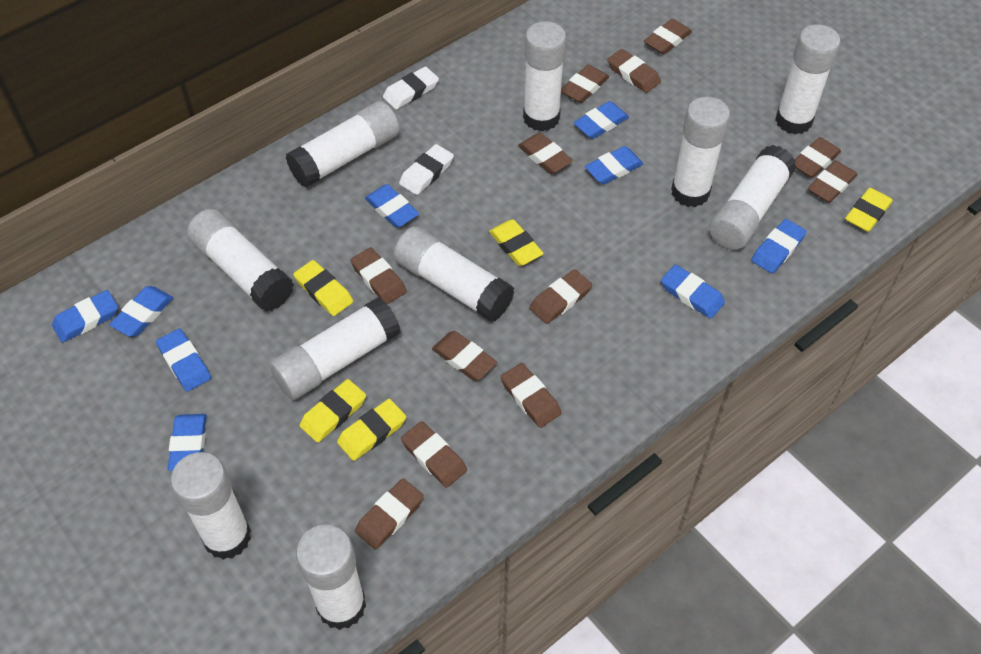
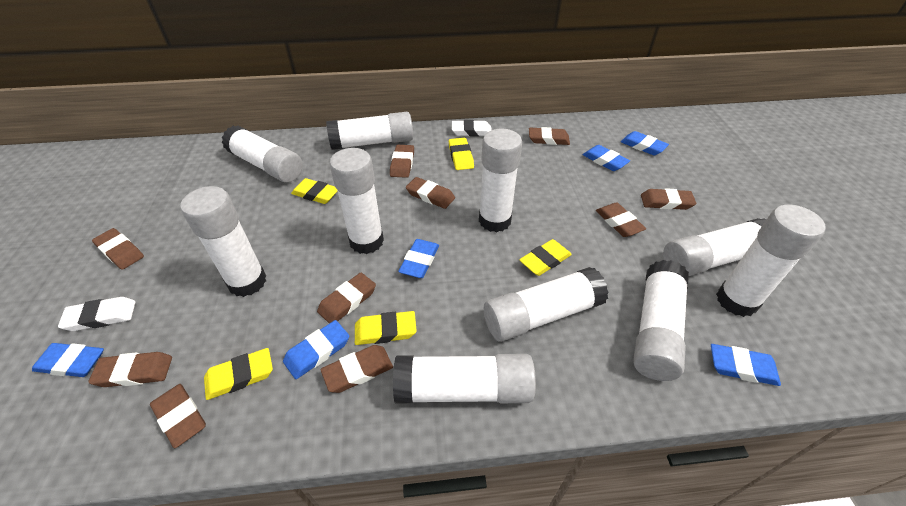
blue eraser: [52,290,118,343] [109,286,173,337] [156,328,211,392] [168,414,207,471] [365,184,419,228] [573,101,629,139] [585,146,644,184] [661,265,725,319] [751,219,807,274] = 9 -> [32,343,104,377] [283,320,349,379] [398,239,439,278] [583,145,630,171] [621,131,669,155] [711,344,781,386] = 6
brown eraser: [350,247,407,304] [355,478,424,550] [401,421,467,488] [432,331,497,381] [500,363,562,428] [518,133,573,174] [529,269,592,324] [561,65,609,103] [607,49,661,93] [644,19,692,54] [795,137,841,178] [808,160,858,203] = 12 -> [88,352,172,387] [92,228,144,270] [150,384,206,448] [317,273,376,323] [320,345,393,393] [390,145,414,178] [406,177,455,209] [529,127,570,145] [596,202,646,237] [641,188,696,210] = 10

